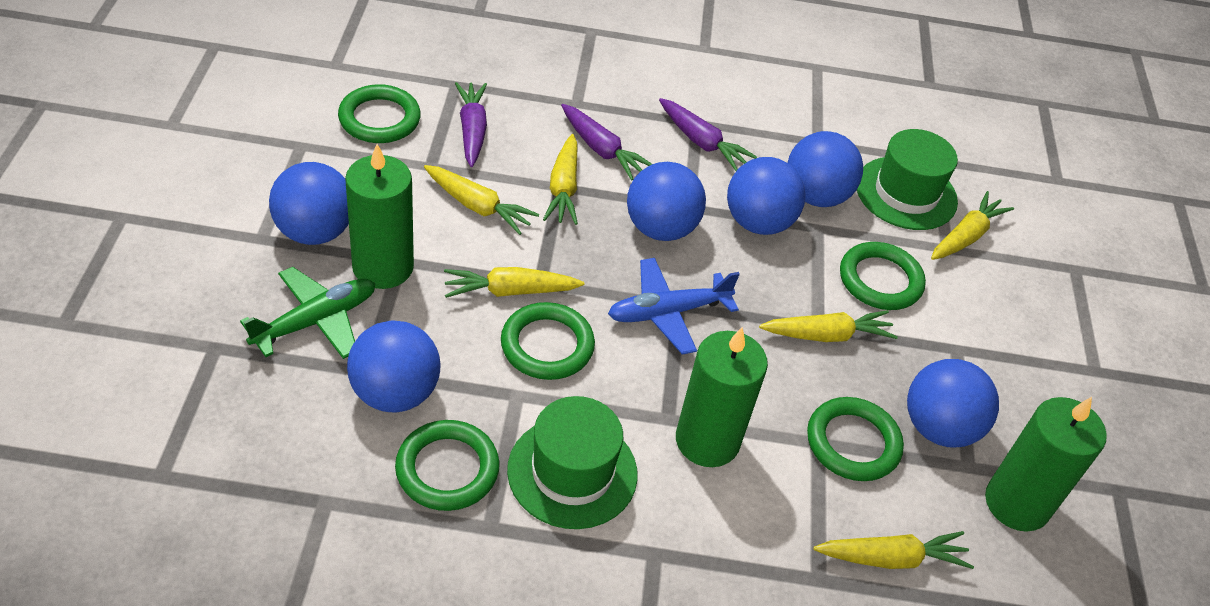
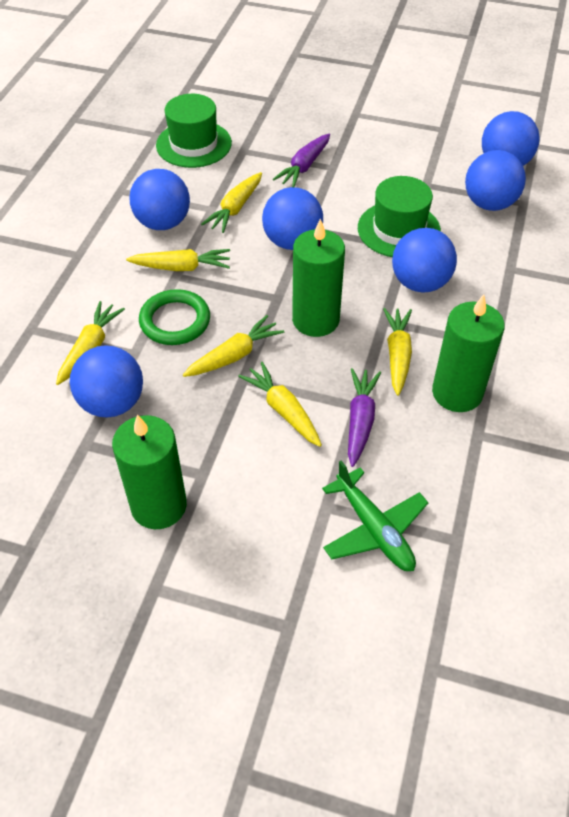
blue plane: [608,258,740,355] = 1 -> none = 0
green ring: [338,84,421,143] [395,420,500,511] [501,302,595,380] [807,397,904,481] [840,242,926,310] = 5 -> [139,289,210,345] = 1
purple carrot: [455,82,487,167] [561,104,652,180] [659,98,757,171] = 3 -> [273,134,330,187] [348,368,381,467] = 2

